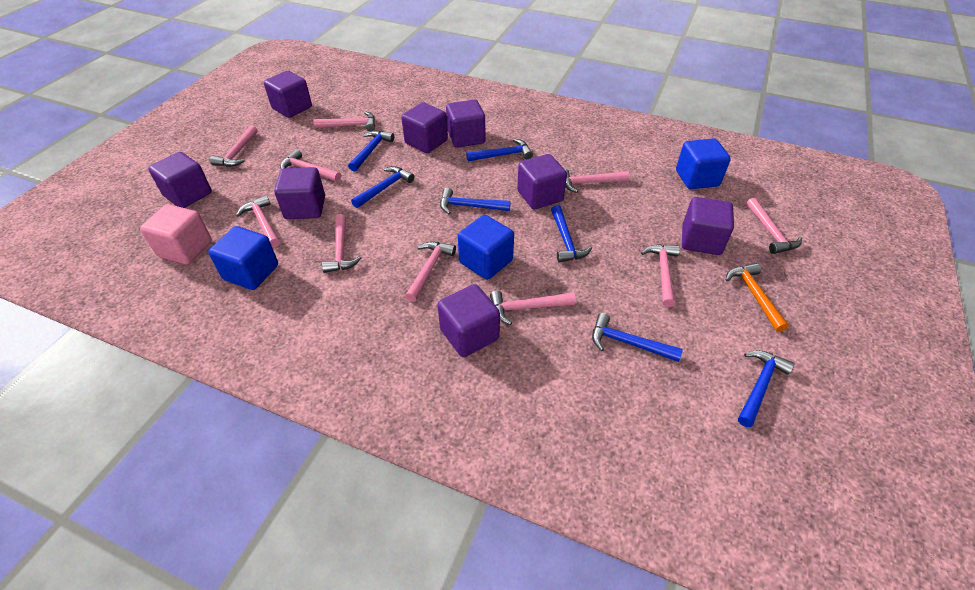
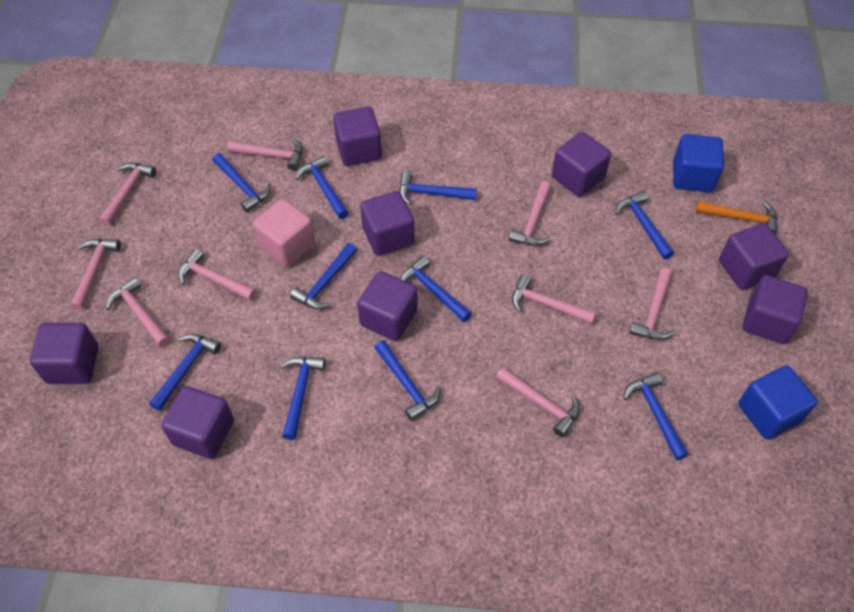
blue cube: [208,226,278,290] [458,215,514,280] [676,138,731,189] = 3 -> [673,134,724,192] [738,365,818,440] = 2
blue hammer: [348,131,394,172] [351,166,414,208] [440,188,511,214] [467,139,533,161] [551,205,592,262] [592,313,683,362] [738,350,795,427] = 7 -> [149,334,221,411] [212,153,271,212] [280,357,326,440] [290,243,357,310] [296,156,349,219] [374,340,441,421] [399,172,477,205] [401,256,472,322] [615,191,674,260] [624,372,688,460] = 10
pink hammer: [210,125,257,167] [236,195,280,248] [280,149,341,182] [314,111,375,131] [322,214,361,273] [405,241,456,302] [490,291,576,325] [564,168,629,193] [641,244,680,307] [746,198,802,254] = 10 -> [70,239,121,310] [99,163,156,226] [106,277,170,347] [178,249,256,301] [227,139,303,171] [496,368,580,437] [509,181,551,246] [512,274,596,324] [629,267,674,340] = 9

